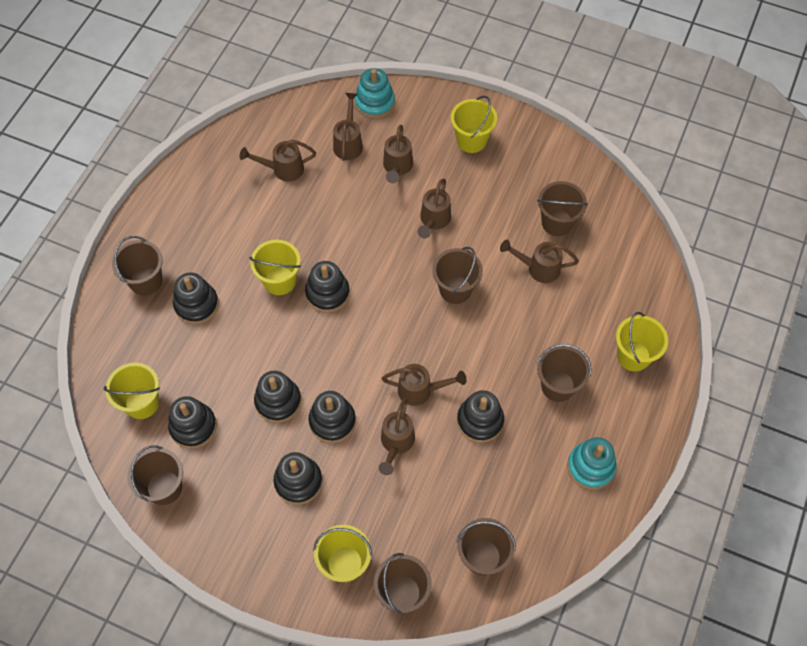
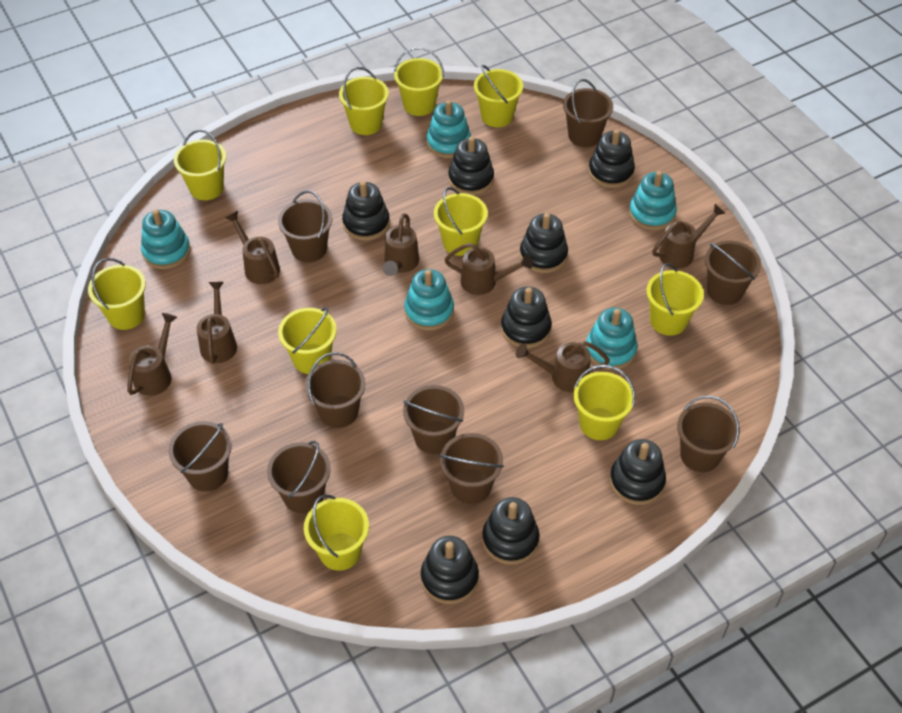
black stacking toy: [168,396,217,449] [173,273,219,324] [254,371,301,423] [274,452,322,505] [305,261,350,313] [308,391,356,443] [457,390,504,443] = 7 -> [342,181,390,241] [421,536,479,604] [448,137,494,195] [482,497,539,565] [501,286,552,348] [520,213,568,273] [588,129,635,188] [610,439,666,505] = 8
brown bucket: [112,236,163,296] [127,446,183,505] [374,553,432,615] [432,247,483,304] [456,518,516,575] [537,181,588,236] [537,344,592,402] = 7 -> [168,421,232,492] [267,441,331,513] [278,191,332,262] [305,352,365,428] [403,385,464,454] [440,433,504,504] [563,79,613,147] [677,396,740,472] [705,241,761,305] = 9
turquoise stacking toy: [355,68,395,119] [567,437,617,490] = 2 -> [141,209,191,269] [404,269,454,331] [427,100,471,158] [586,308,637,370] [629,171,677,230] = 5
yellow bucket: [104,363,160,419] [249,240,301,295] [313,525,372,582] [451,96,497,153] [616,312,668,372] = 5 -> [88,258,146,330] [174,130,226,200] [278,307,337,374] [304,495,369,571] [339,67,389,135] [394,47,444,116] [434,187,488,256] [474,65,523,127] [574,365,636,440] [647,263,704,336] = 10

